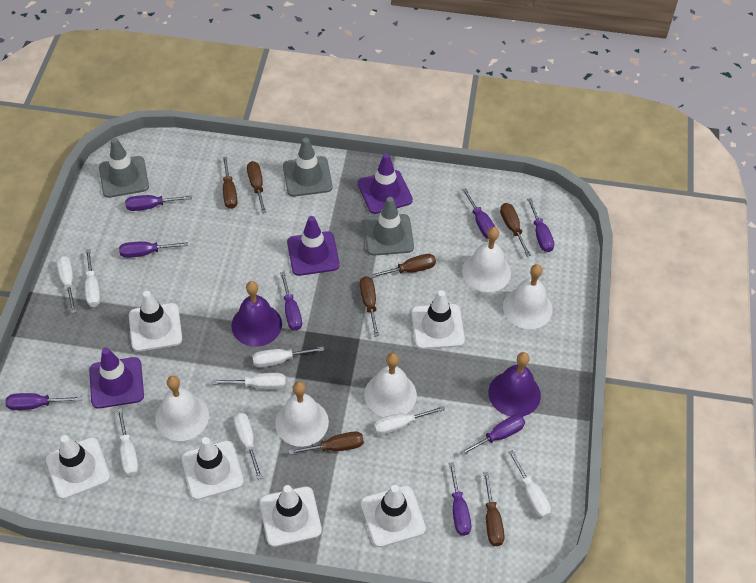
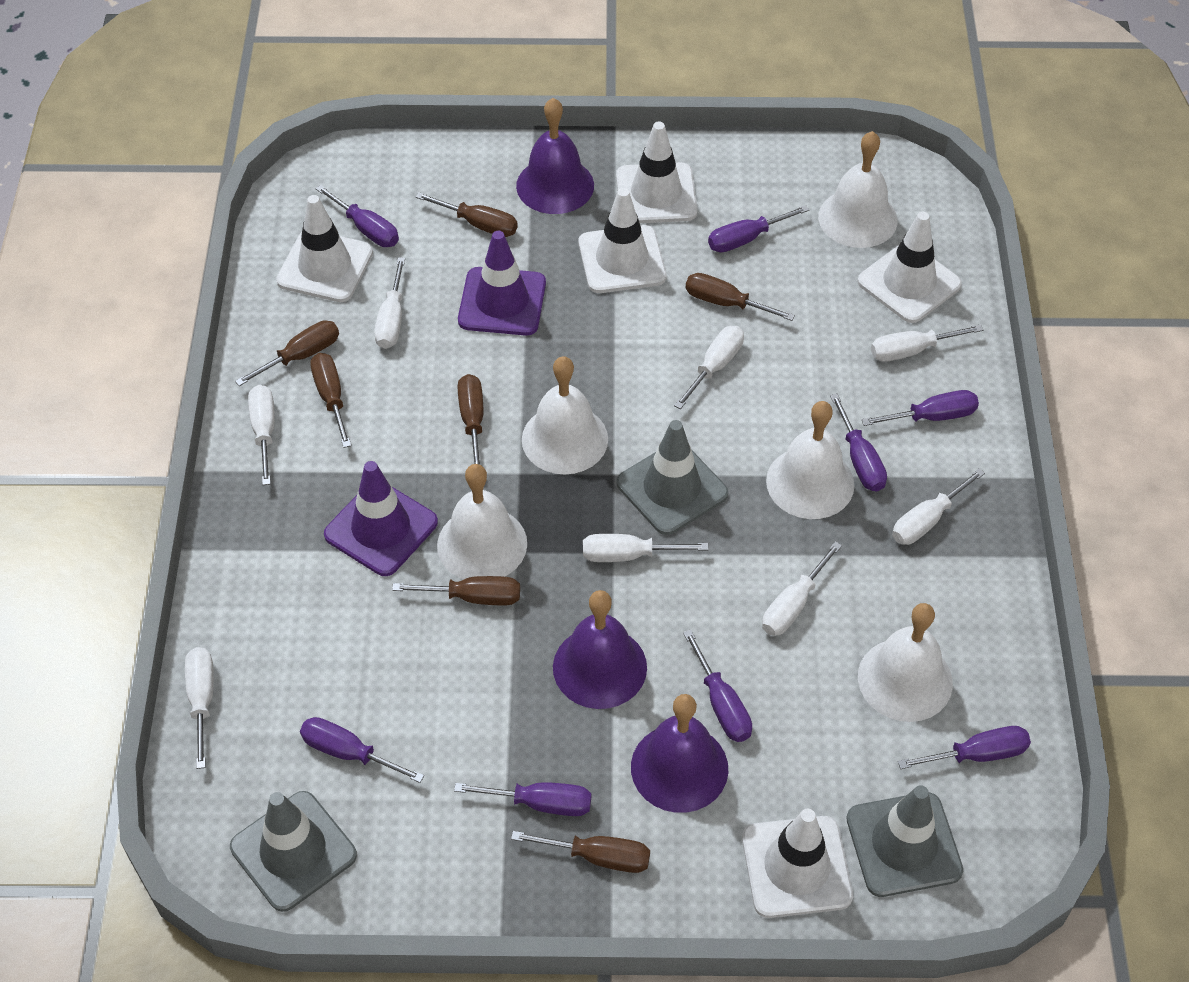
purple bell: [231,281,282,347] [489,352,541,417] = 2 -> [516,98,594,214] [553,590,647,709] [631,694,728,813] = 3
purple traffic cone: [89,348,144,409] [287,216,340,276] [358,153,413,214] = 3 -> [324,461,438,576] [458,231,546,336] = 2
white traffic cone: [46,435,110,499] [129,291,182,351] [182,437,244,500] [260,485,322,547] [361,485,426,547] [411,290,465,349] = 6 -> [276,195,373,302] [579,188,667,293] [616,121,697,223] [742,809,853,918] [857,212,962,323] = 5

